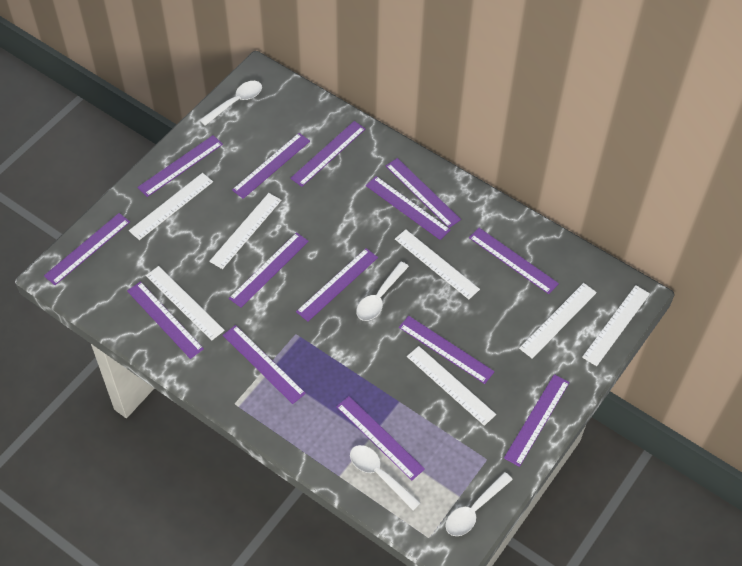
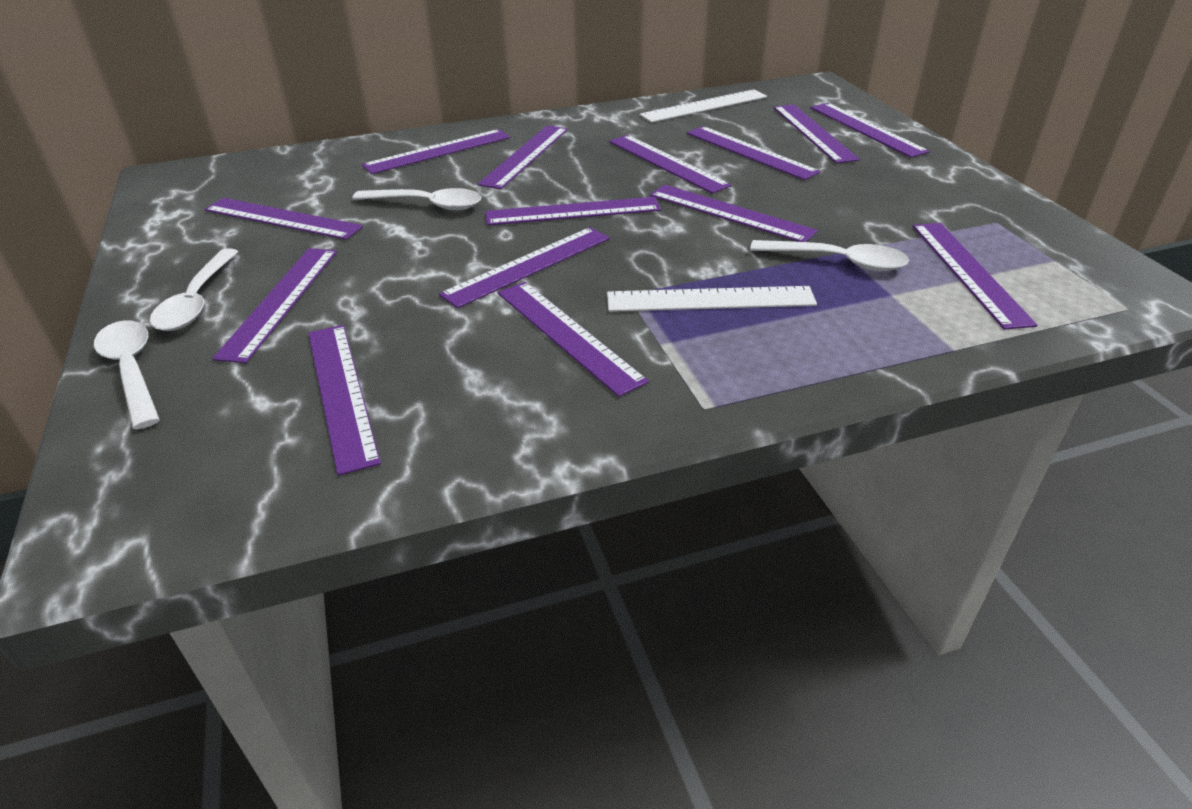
white ruler: [129,173,213,240] [146,266,225,341] [209,193,282,269] [395,229,480,299] [407,346,496,426] [519,283,597,359] [582,285,650,366] = 7 -> [607,286,817,312] [640,90,767,123] = 2

